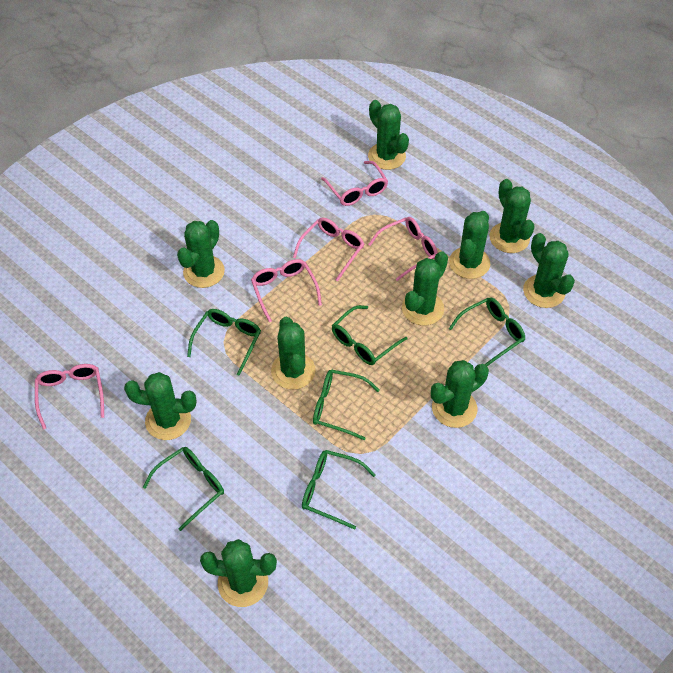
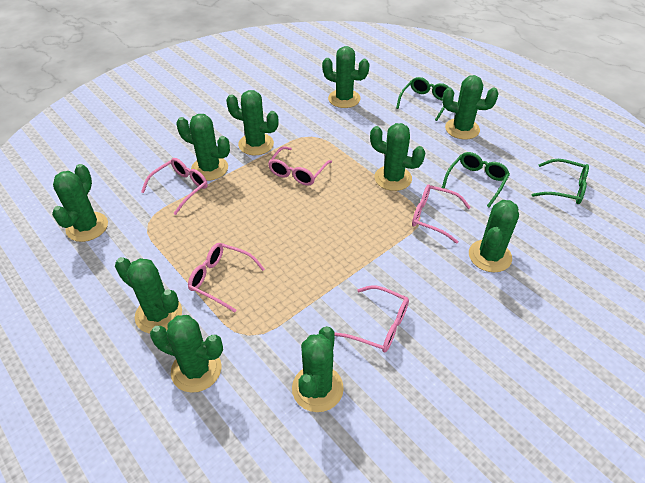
green glasses: [143,447,224,531] [187,309,261,376] [302,450,376,530] [313,369,380,440] [332,305,407,365] [449,297,525,366] = 6 -> [396,77,450,121] [442,152,510,208] [532,159,589,204] = 3

